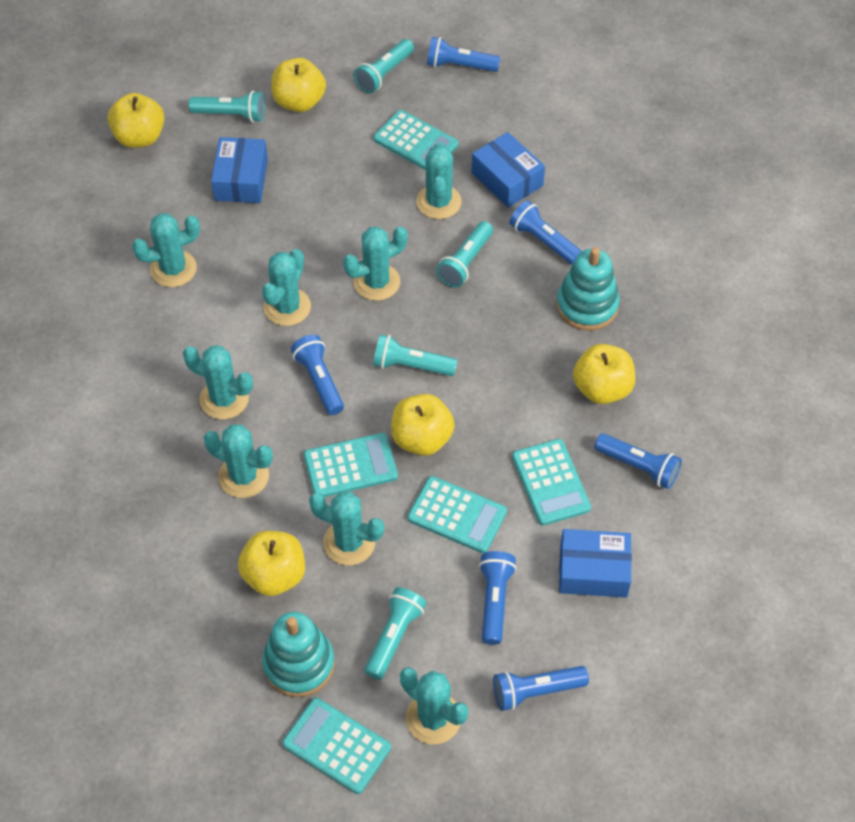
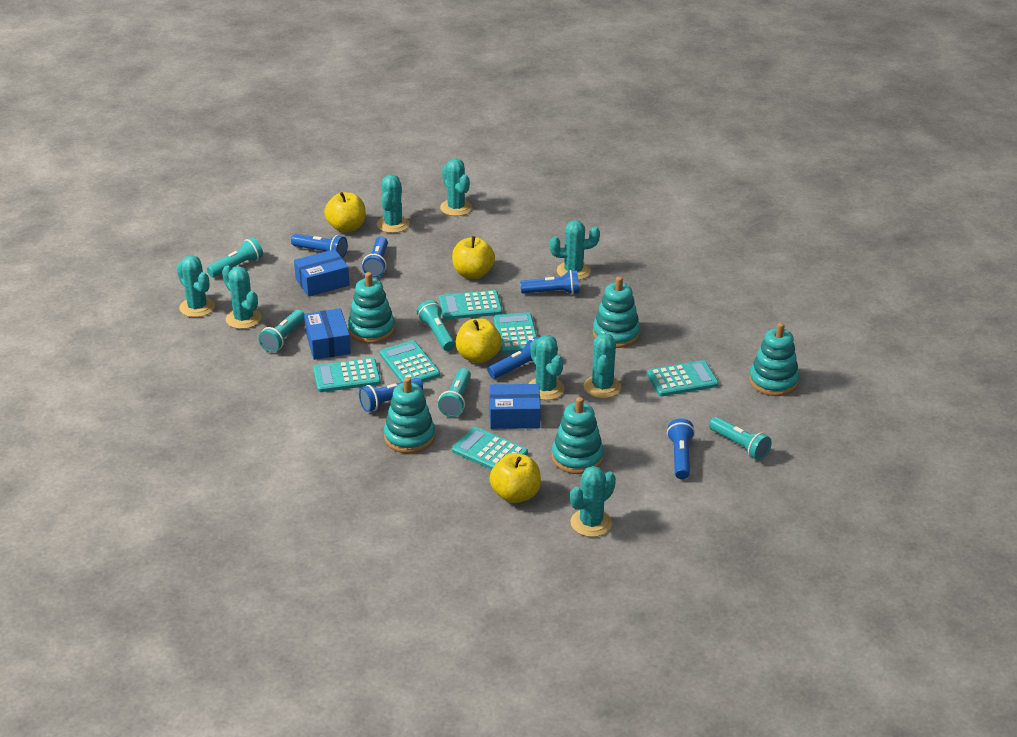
turquoise calculator: [282,698,391,794] [304,433,398,497] [373,110,459,170] [407,476,507,553] [512,439,591,526] = 5 -> [313,358,381,392] [380,340,440,382] [439,290,502,320] [452,427,528,470] [494,312,537,354] [647,360,719,396] = 6
turquoise stacking toy: [262,612,335,697] [556,247,620,331] = 2 -> [348,272,395,343] [384,377,435,454] [552,397,604,474] [593,276,640,348] [749,323,799,396] = 5
yellow apple: [108,93,164,148] [238,531,305,596] [271,58,326,112] [391,394,455,456] [573,344,635,404] = 5 -> [324,192,366,233] [452,236,495,279] [456,318,502,363] [489,453,541,503] = 4

